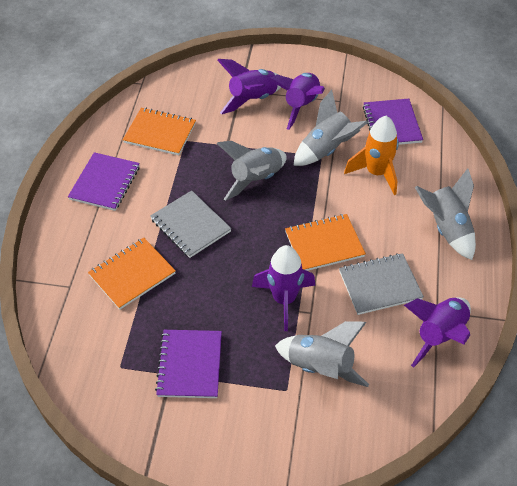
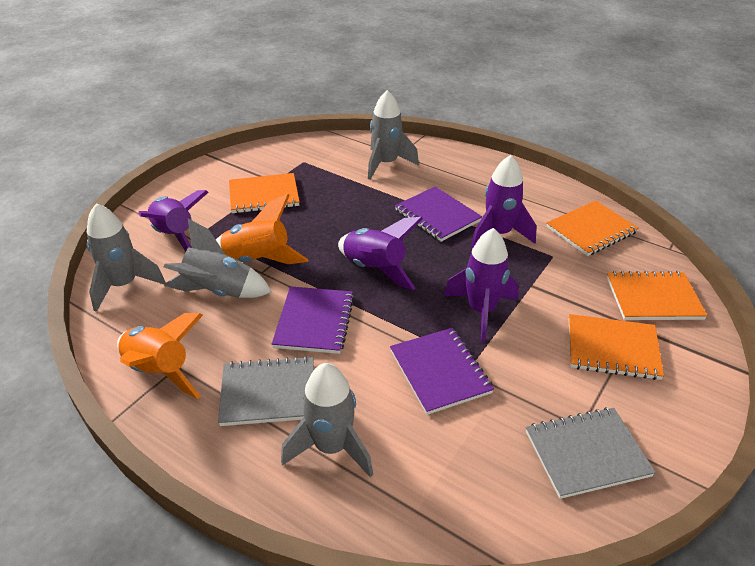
orange notebook: [88,238,176,310] [123,108,196,155] [285,214,366,271] = 3 -> [229,173,300,213] [546,201,639,256] [569,314,664,380] [607,271,708,320] = 4
orange rocket: [344,116,399,195] = 1 -> [117,313,203,399] [216,194,308,264] = 2

